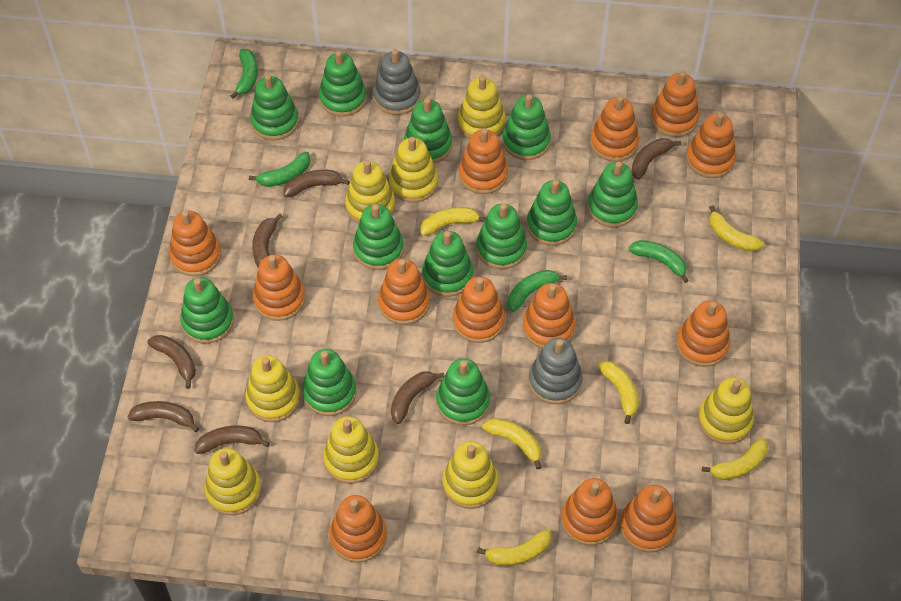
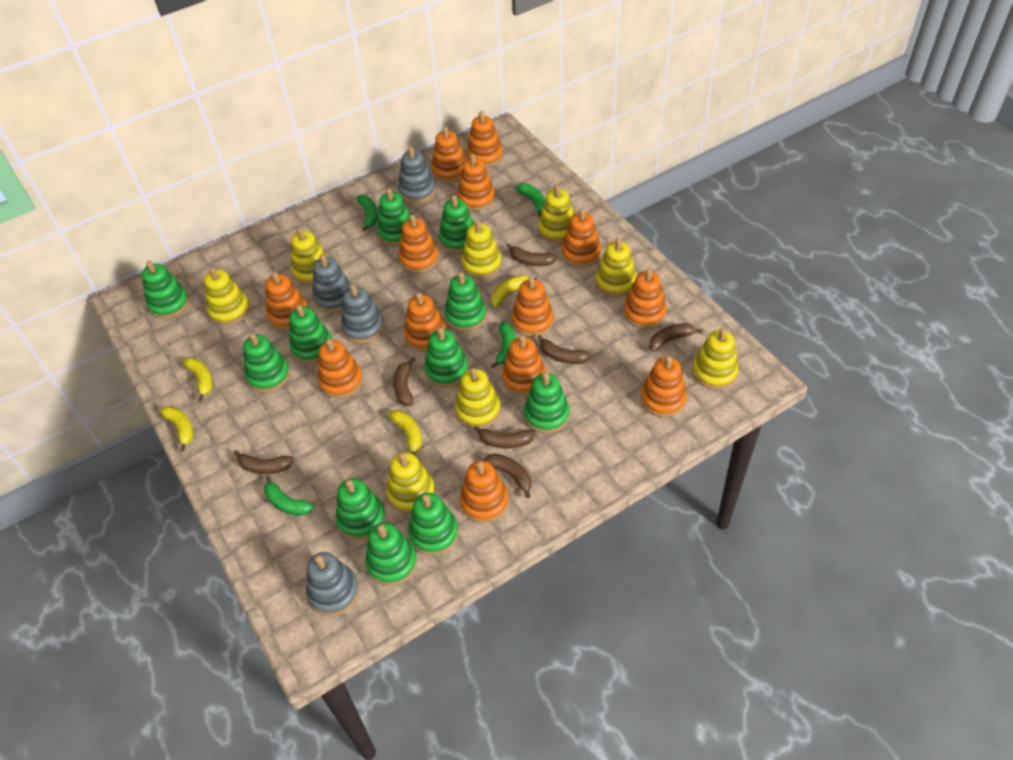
green stacking toy: [180,277,234,344] [250,74,299,140] [302,349,357,416] [319,51,367,117] [353,204,404,270] [404,98,452,163] [422,231,473,297] [436,358,490,425] [476,203,527,269] [502,94,551,160] [527,180,577,246] [587,161,638,227] = 12 -> [141,261,189,319] [243,333,290,393] [289,304,332,364] [335,478,386,540] [365,522,417,586] [377,188,411,246] [408,493,459,556] [424,327,469,388] [439,195,475,253] [444,272,487,331] [524,372,570,433] = 11
grey stacking toy: [373,49,421,115] [529,338,583,404] = 2 -> [306,552,359,616] [312,254,351,313] [341,284,384,344] [398,147,436,203] = 4
yellow banana: [421,207,486,236] [477,529,552,566] [482,418,542,470] [598,361,639,424] [702,438,768,480] [709,205,764,252] = 6 -> [159,406,193,451] [183,357,213,401] [388,410,422,454] [491,275,537,307] = 4

